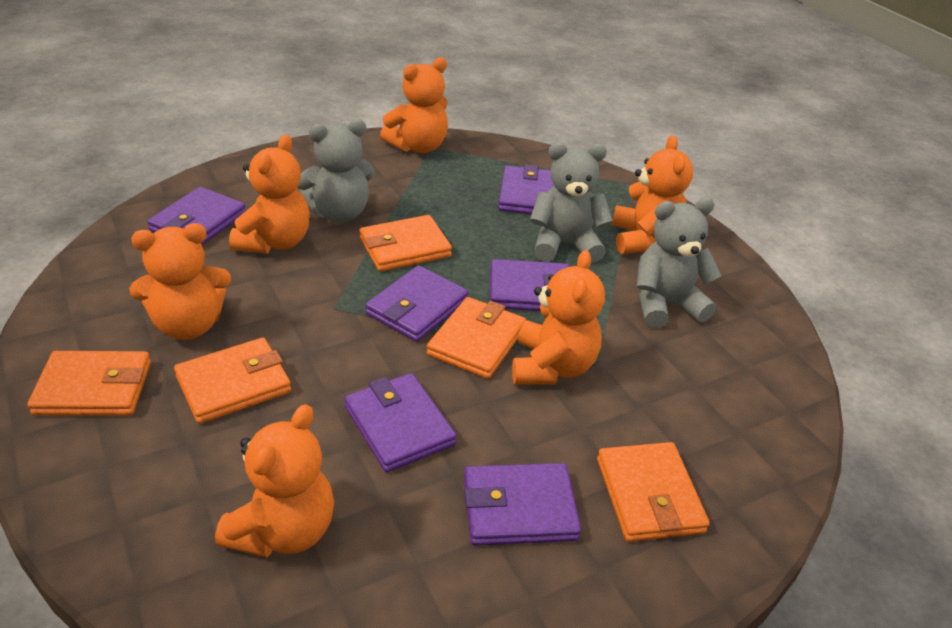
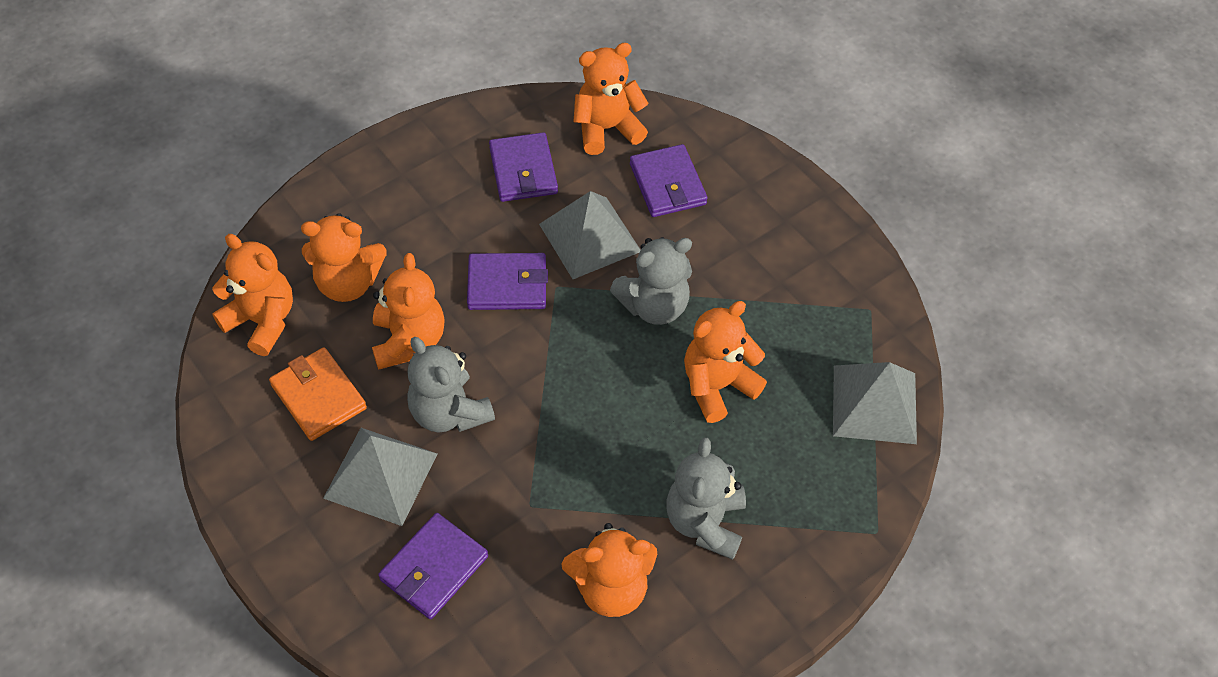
grey pyramid: none = 0 -> [323,428,437,526] [539,191,641,279] [833,362,917,444] = 3
orange wallet: [27,351,151,416] [174,338,291,424] [360,215,452,272] [427,297,526,379] [597,442,710,542] = 5 -> [269,347,367,441] = 1
purple wallet: [147,187,246,245] [344,373,457,472] [365,265,469,342] [464,463,581,546] [490,259,570,311] [498,164,554,214] = 6 -> [378,513,488,619] [467,253,548,310] [489,132,558,202] [630,144,707,217] = 4

